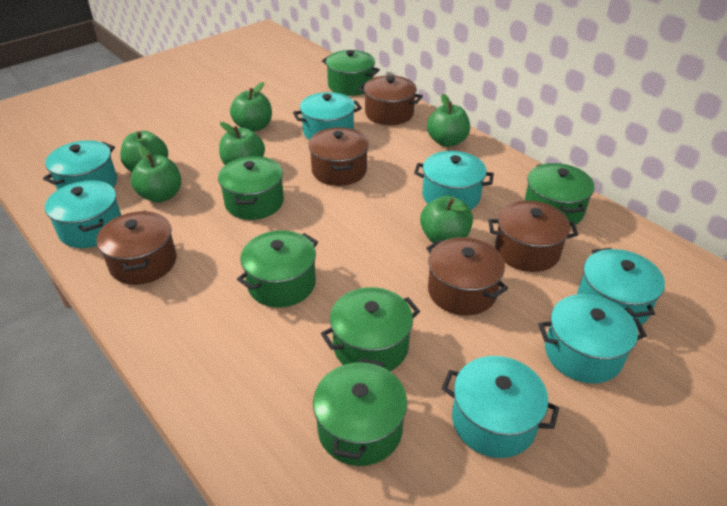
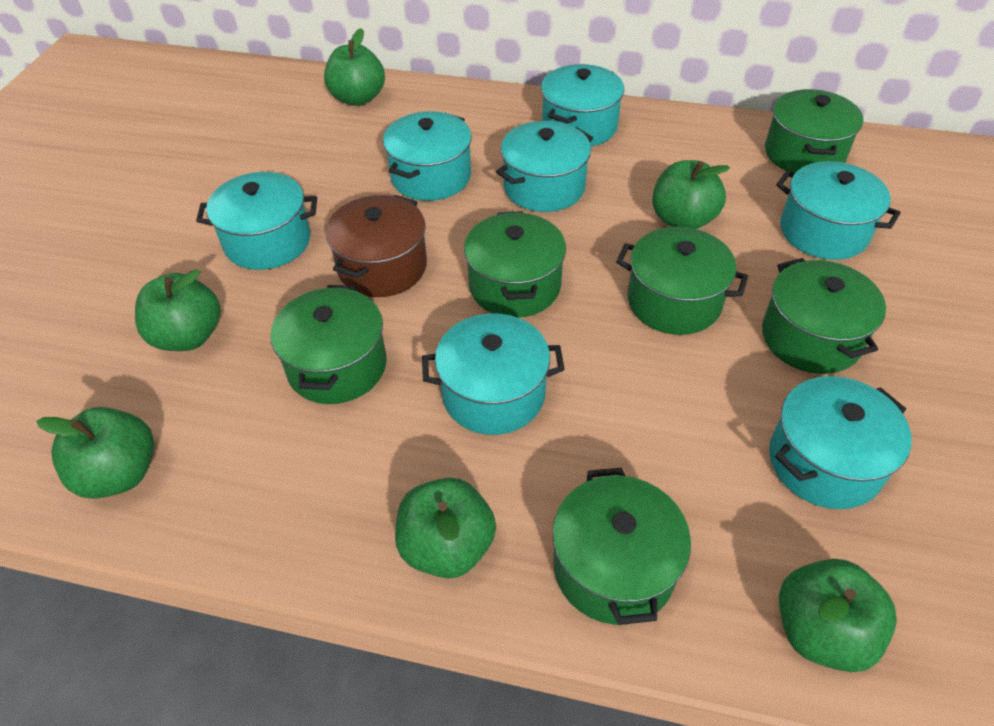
brown pot: [97,211,176,285] [308,127,369,186] [358,75,423,125] [426,237,508,316] [488,200,578,272] = 5 -> [326,195,427,297] = 1

